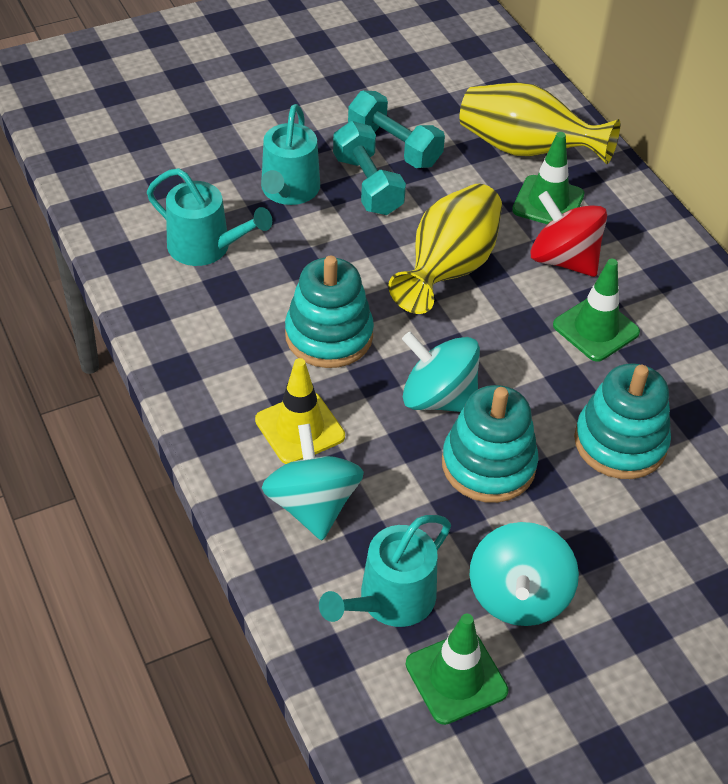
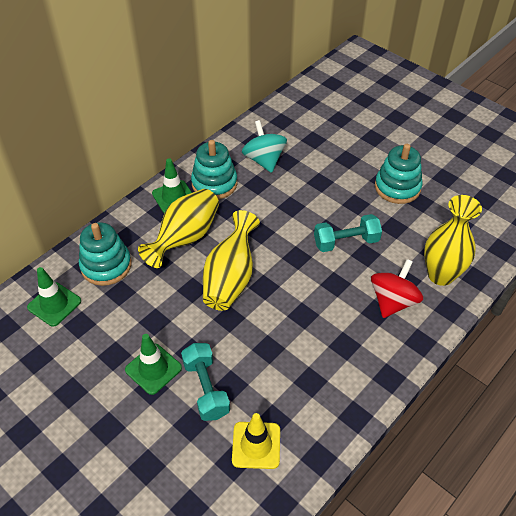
turquoise spinning top: [262,424,364,540] [402,332,480,412] [469,522,579,626] = 3 -> [242,120,287,173] = 1
turquoise watering can: [147,168,272,266] [261,104,320,205] [319,515,451,627] = 3 -> none = 0
yellow vase: [388,184,502,314] [459,82,620,164] = 2 -> [138,189,219,268] [203,210,260,311] [424,195,482,286] = 3

